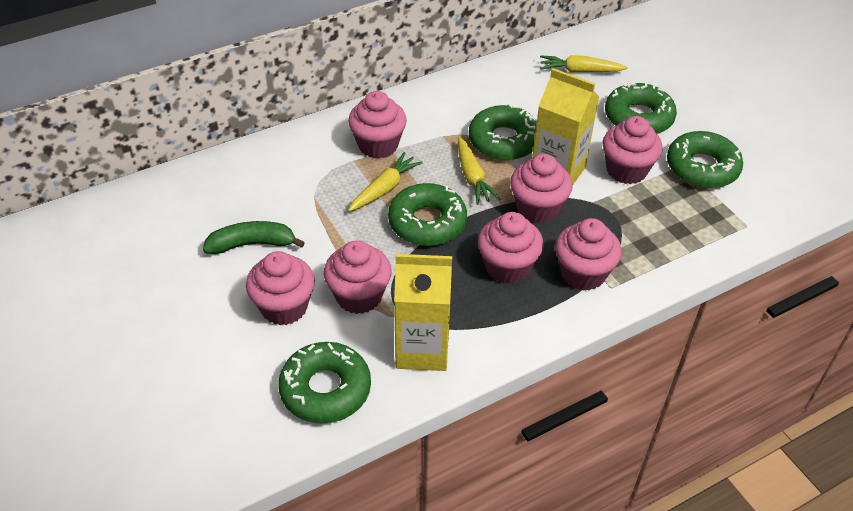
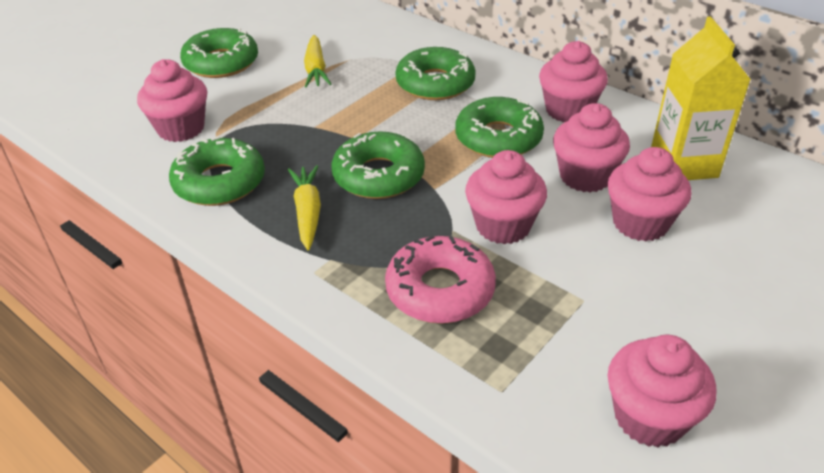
green banana: [203,221,305,254] = 1 -> none = 0
pink cupcake: [246,251,315,325] [324,240,392,314] [348,91,407,158] [478,212,544,284] [510,154,573,224] [555,218,622,291] [602,116,663,184] = 7 -> [137,59,207,142] [465,150,547,244] [539,41,608,122] [553,103,630,193] [607,147,691,241] [608,335,716,447] = 6
pink donut: none = 0 -> [385,235,496,324] = 1
yellow carrot: [348,152,423,212] [458,137,500,205] [540,55,628,72] = 3 -> [288,165,321,250] [304,35,331,88] = 2
yellow carton: [394,254,452,371] [532,68,599,185] = 2 -> [651,17,751,180] = 1

